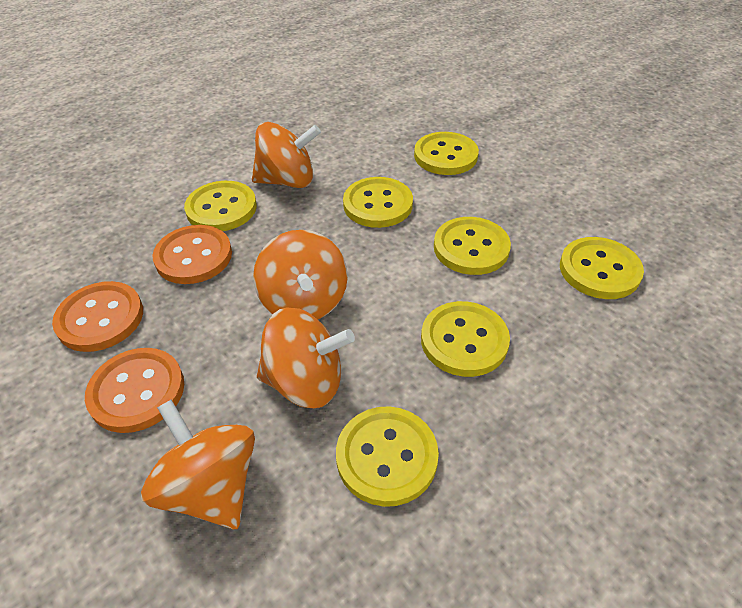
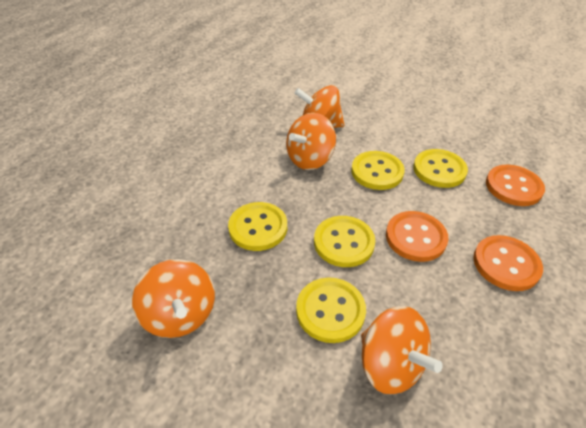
yellow button: [184,181,257,231] [336,406,439,507] [343,177,413,228] [414,132,479,175] [421,301,510,377] [434,217,511,275] [560,237,644,299] = 7 -> [228,202,287,251] [296,277,366,343] [314,216,375,267] [351,151,405,190] [413,149,468,188] = 5

